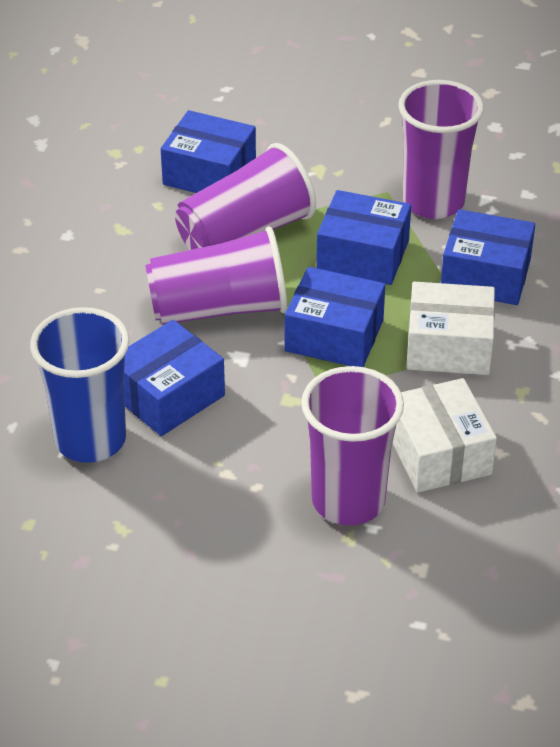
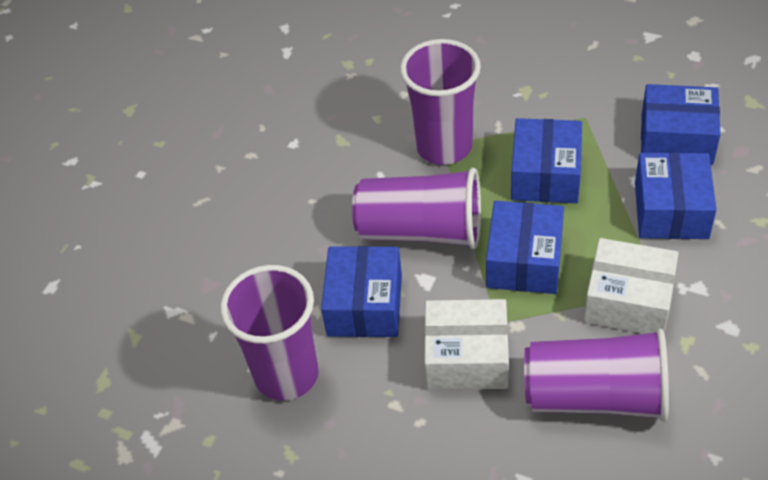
blue cup: [30,307,129,463] = 1 -> none = 0

